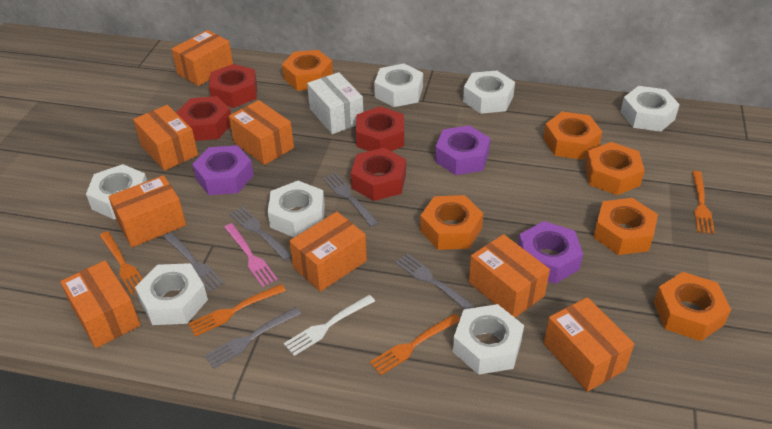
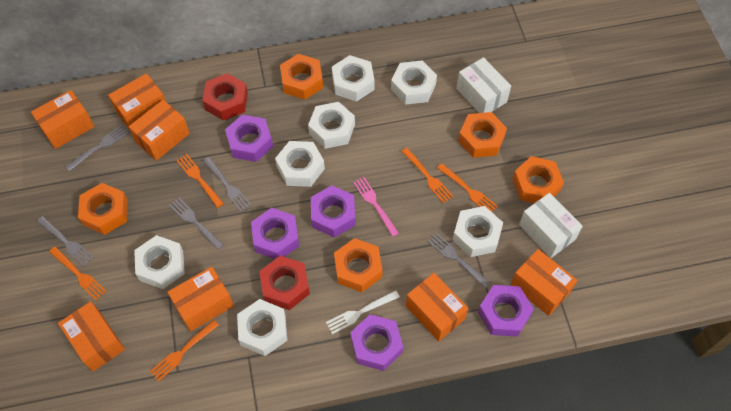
orange box: [60,260,140,348] [108,175,186,247] [133,105,198,171] [171,30,233,86] [229,100,294,165] [289,212,367,292] [469,234,550,318] [544,297,634,392] = 8 -> [31,90,95,149] [58,301,125,372] [108,73,165,130] [129,100,190,161] [167,267,234,332] [406,273,468,341] [511,249,577,316] = 7
orange fork: [99,231,143,295] [188,284,286,337] [369,314,460,376] [692,171,715,234] = 4 -> [49,246,106,300] [150,320,219,382] [176,154,224,208] [401,148,453,203] [437,163,497,212] = 5
orange nut: [282,50,333,91] [420,195,483,250] [543,111,602,160] [585,142,645,195] [593,198,658,255] [654,272,731,341] = 6 -> [78,183,128,235] [280,54,323,100] [334,238,383,292] [458,112,507,158] [512,156,564,203] = 5
purple nut: [192,145,254,195] [435,125,490,175] [518,221,583,284] = 3 -> [225,115,273,162] [251,208,299,259] [311,185,355,238] [350,314,403,371] [478,285,534,337] = 5
red nut: [176,96,231,141] [209,64,257,108] [351,148,406,201] [356,106,404,151] = 4 -> [202,73,248,121] [259,256,310,310] = 2
white box: [307,72,363,134] = 1 -> [456,57,511,113] [519,193,583,258] = 2

